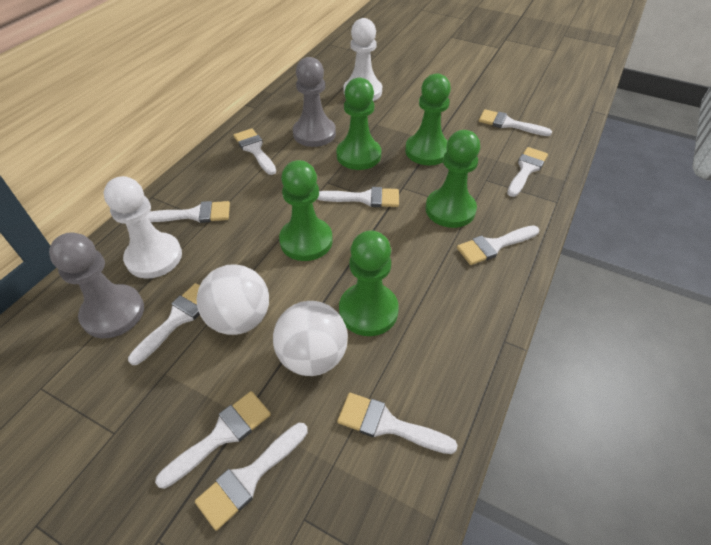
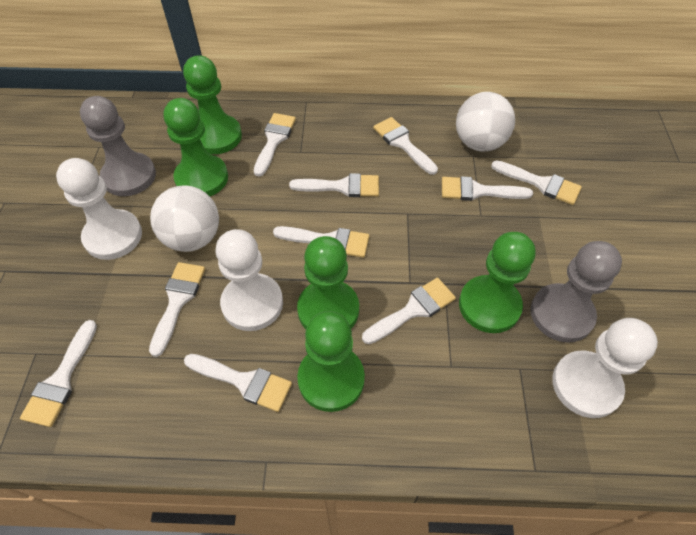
white pawn: [104,176,182,279] [343,18,382,101] = 2 -> [56,158,142,260] [216,229,283,331] [552,318,658,418] = 3

